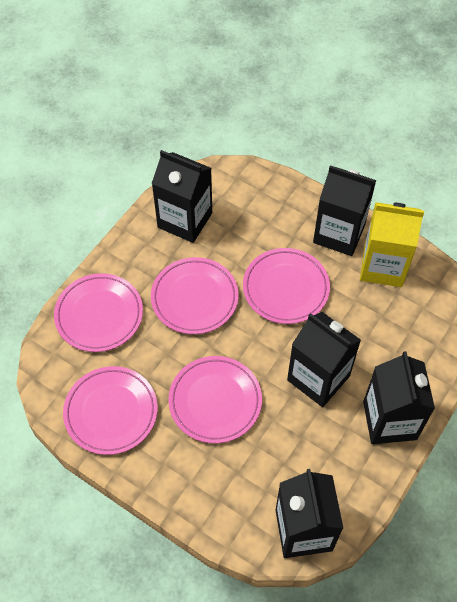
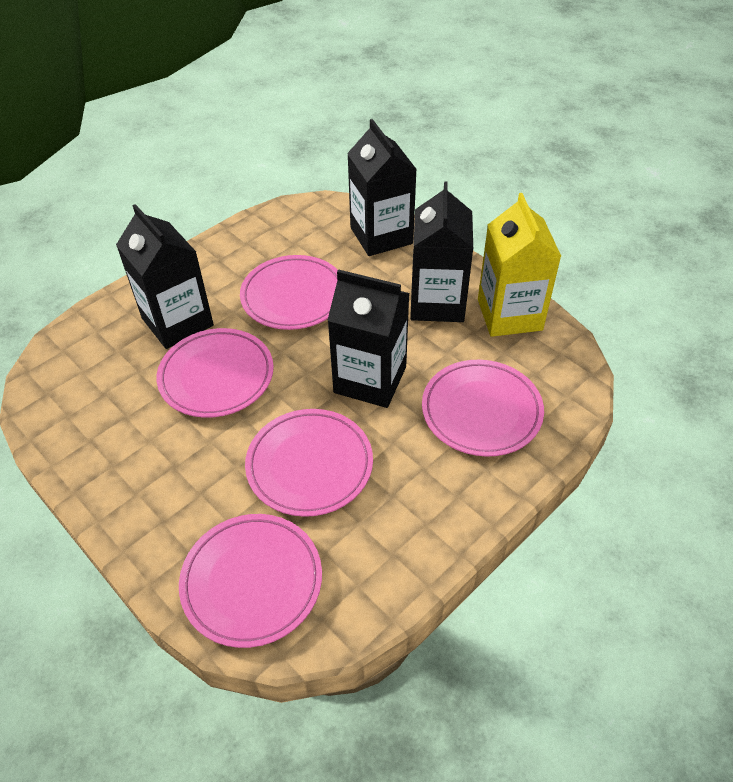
black carton: [151,150,212,243] [275,469,344,558] [287,312,361,407] [313,165,376,256] [363,351,435,444] = 5 -> [116,204,214,349] [327,269,410,408] [347,119,417,256] [410,181,473,322] = 4

